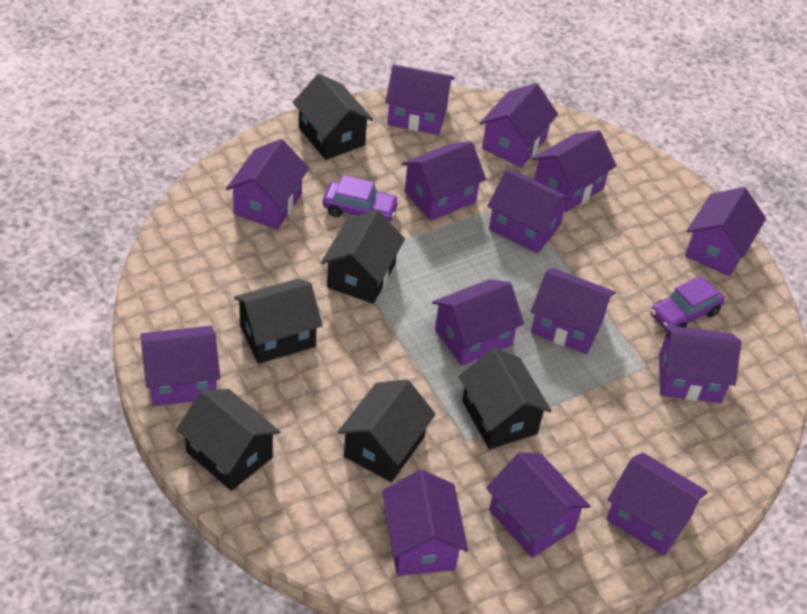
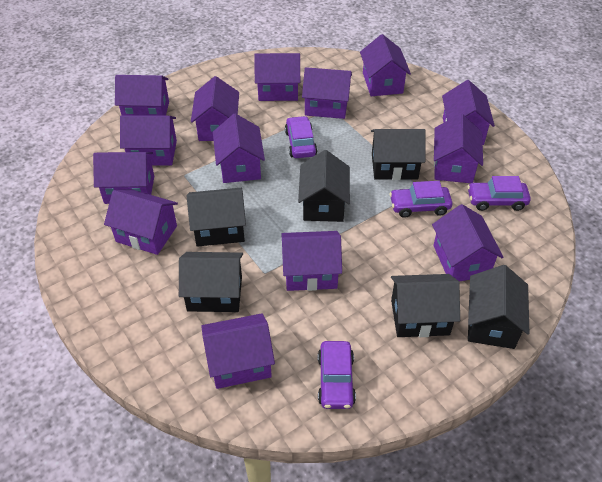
purple car: [323,175,400,222] [650,275,725,331] = 2 -> [285,116,317,158] [318,341,356,409] [390,181,452,218] [467,176,531,211] = 4

